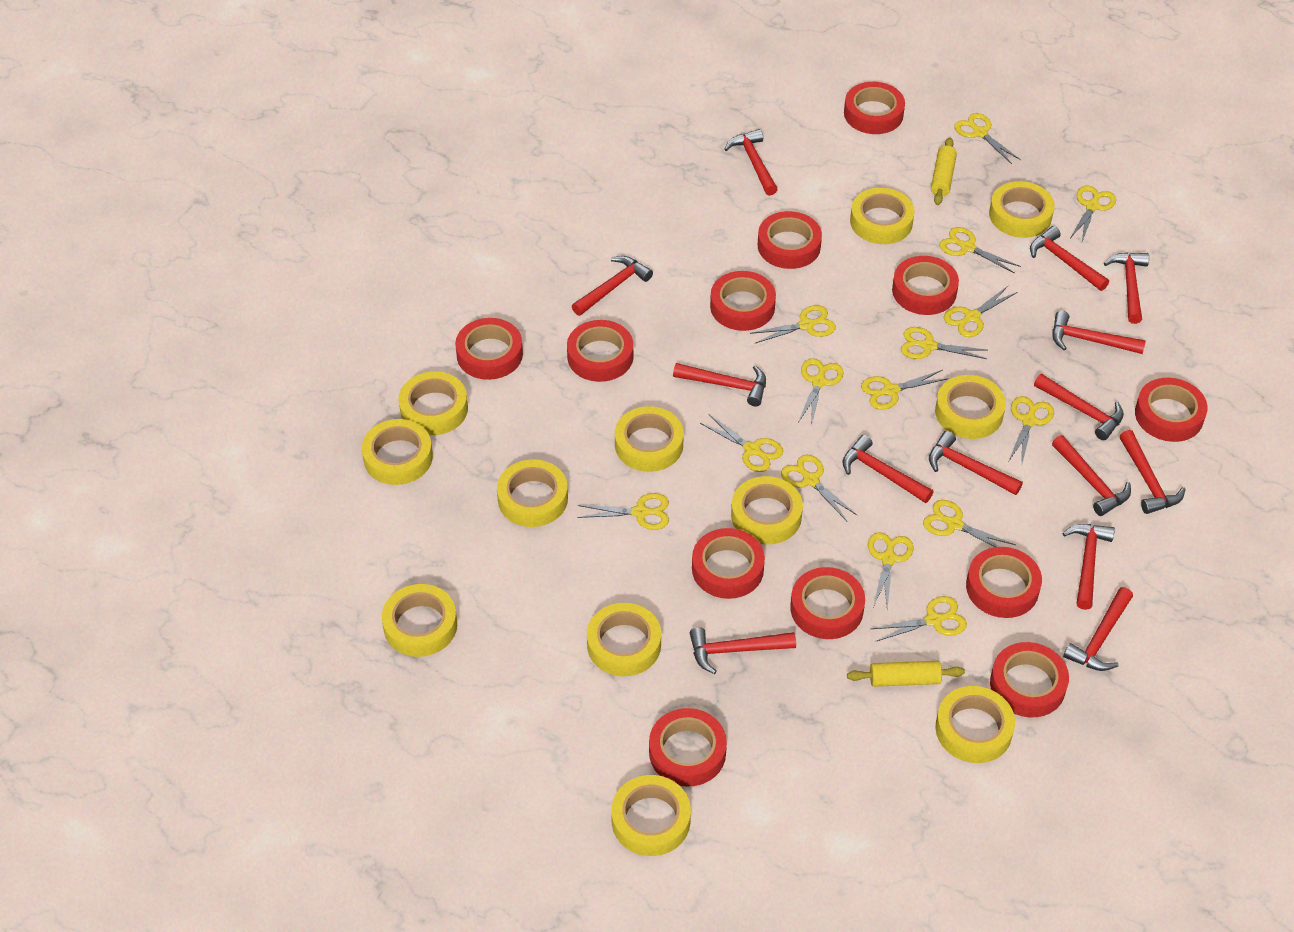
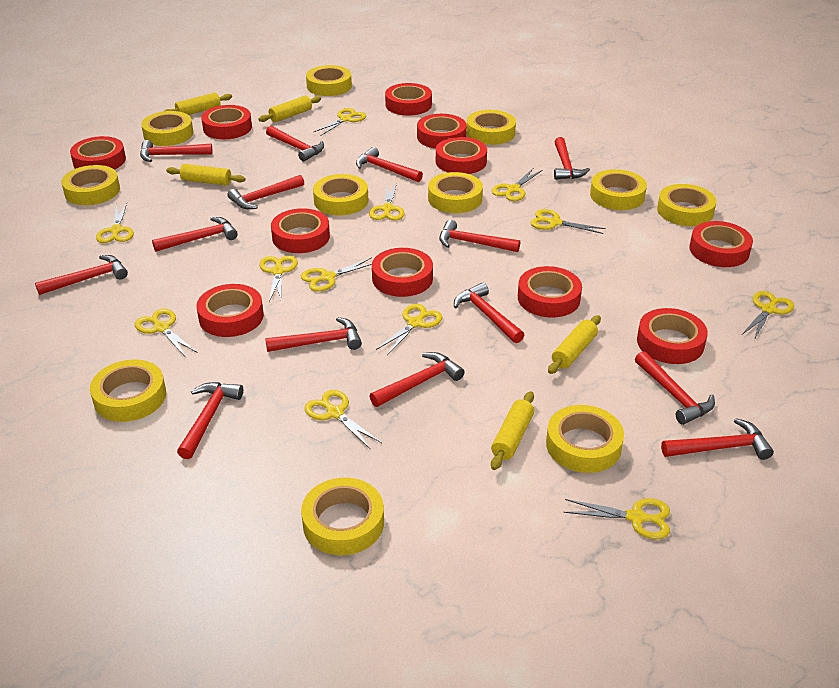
red tape: [455,318,523,380] [567,320,633,382] [649,708,727,787] [692,528,765,599] [710,271,776,331] [758,211,822,269] [790,567,865,639] [844,82,905,134] [892,256,959,315] [966,547,1042,618] [990,642,1069,717] [1135,378,1208,442] = 12 -> [70,136,126,170] [197,284,264,337] [201,105,252,139] [271,208,330,253] [372,248,433,297] [385,83,432,116] [417,114,467,148] [436,137,487,174] [518,266,582,318] [637,308,708,364] [689,221,753,267] = 11
yellow rolling pin: [847,661,965,687] [931,137,957,205] = 2 -> [164,93,232,115] [166,164,245,186] [259,96,321,122] [491,391,534,470] [548,315,601,374] = 5
yellow scissors: [577,493,669,530] [700,415,783,472] [750,305,836,343] [781,455,858,521] [798,358,844,425] [861,370,948,410] [868,532,913,610] [871,596,967,642] [901,327,987,359] [923,500,1016,547] [939,227,1021,274] [944,286,1018,337] [954,113,1021,164] [1009,396,1054,463] [1070,185,1116,241] = 15 -> [96,203,134,243] [135,309,198,356] [259,255,298,302] [301,257,372,292] [304,390,382,450] [314,108,366,136] [369,183,405,221] [376,304,443,355] [492,169,542,201] [530,209,606,234] [564,498,670,540] [742,291,794,340] = 12
yellow tape: [362,419,433,485] [382,584,457,657] [399,371,468,435] [497,459,568,527] [587,603,661,676] [611,775,691,856] [615,406,684,472] [731,476,803,544] [850,188,915,244] [935,375,1006,439] [935,686,1015,763] [989,181,1055,238] = 12 -> [61,165,120,205] [90,359,166,422] [141,111,193,146] [301,478,384,555] [306,65,352,96] [313,174,368,215] [428,172,483,213] [466,110,516,145] [546,405,624,473] [590,169,647,210] [657,184,716,226] = 11

